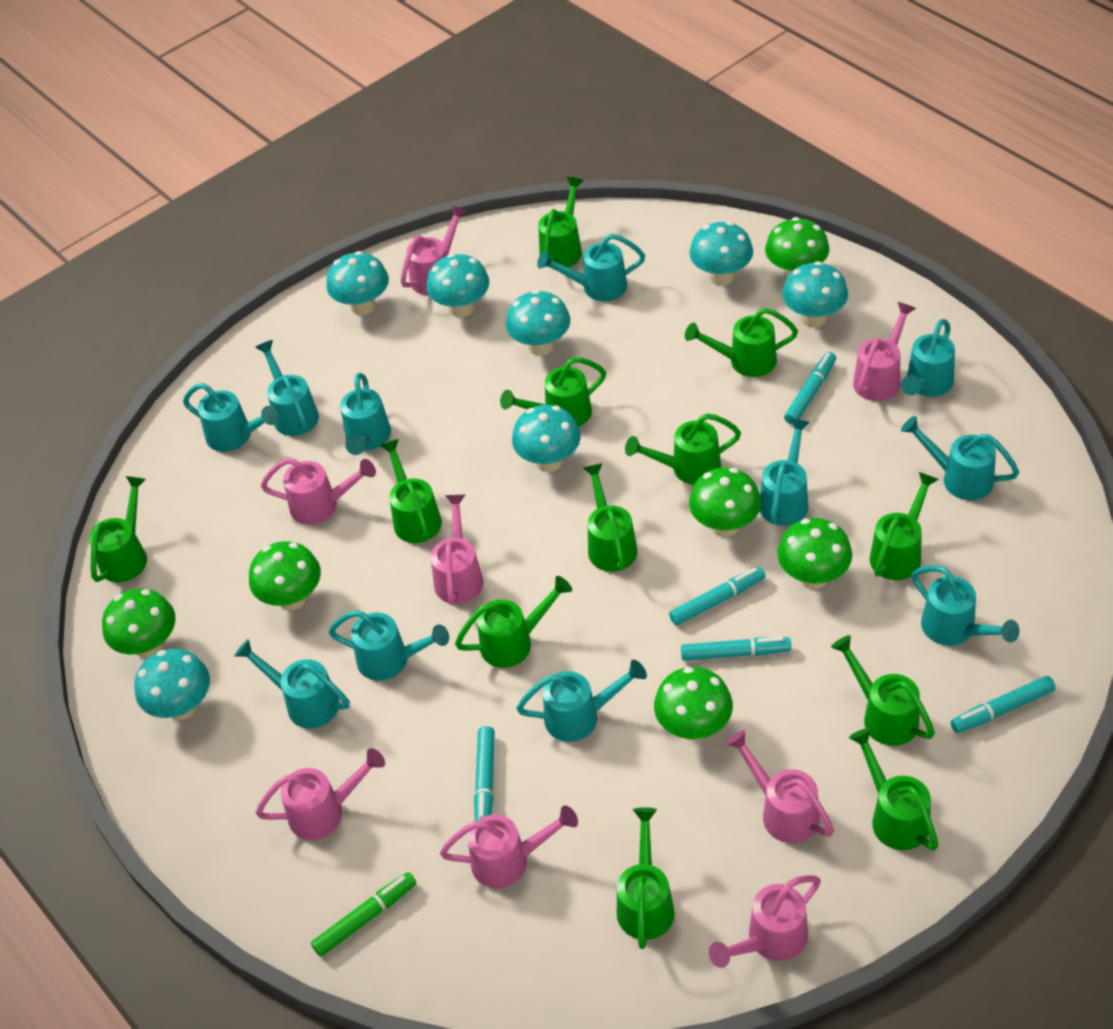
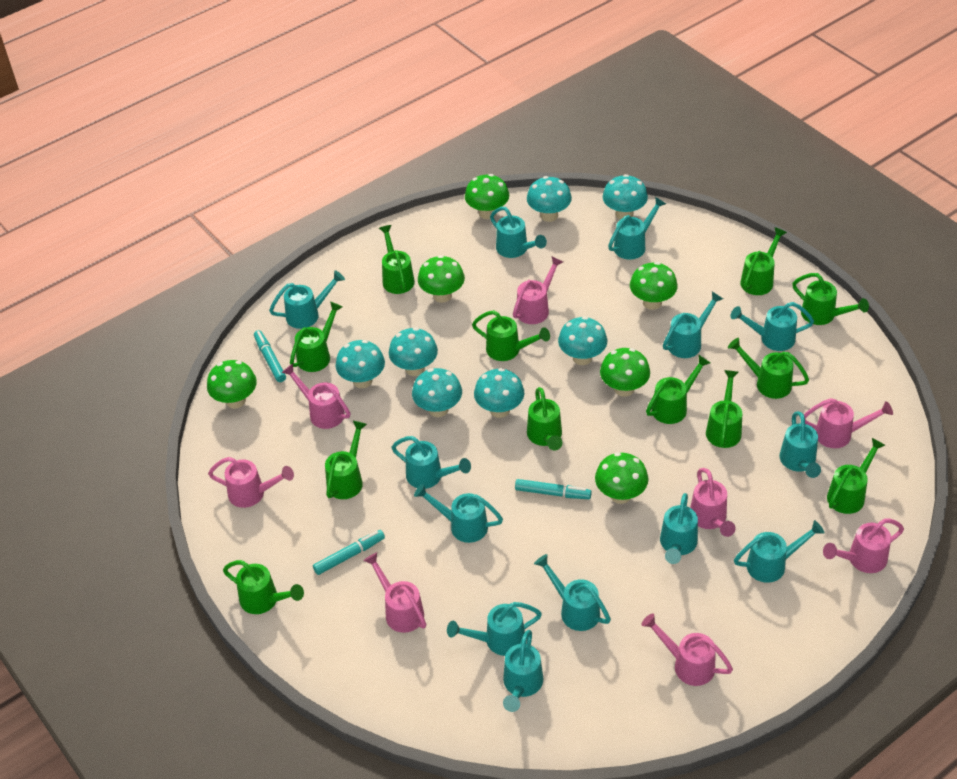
green marker: [311,872,416,957] = 1 -> none = 0
turquoise marker: [474,726,495,821] [669,567,765,625] [681,637,791,661] [784,352,836,425] [951,676,1056,733] = 5 -> [254,330,286,382] [313,530,385,575] [515,479,592,499] = 3
turquoise watering can: [183,383,278,452] [234,639,350,728] [255,340,319,436] [328,610,449,681] [340,373,391,455] [517,660,647,742] [537,234,645,301] [760,418,810,526] [901,319,955,397] [901,416,1019,500] [912,565,1020,646] = 11 -> [269,270,345,329] [392,436,471,489] [414,484,503,543] [447,602,542,656] [490,207,547,258] [503,630,543,712] [534,554,611,631] [608,197,666,259] [660,493,698,564] [663,292,723,358] [730,302,814,351] [734,520,825,583] [779,411,821,478] = 13

